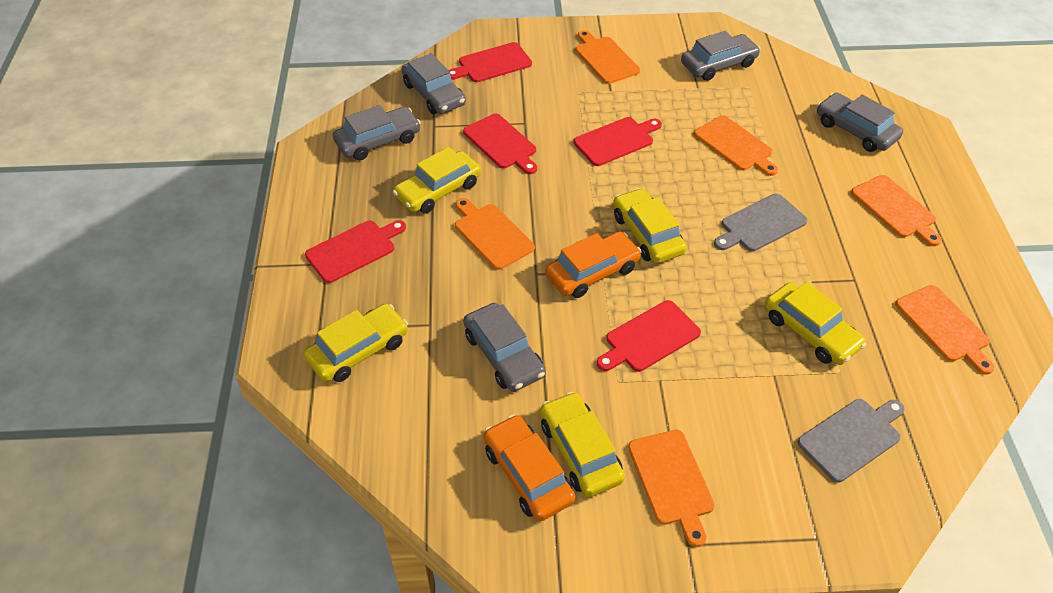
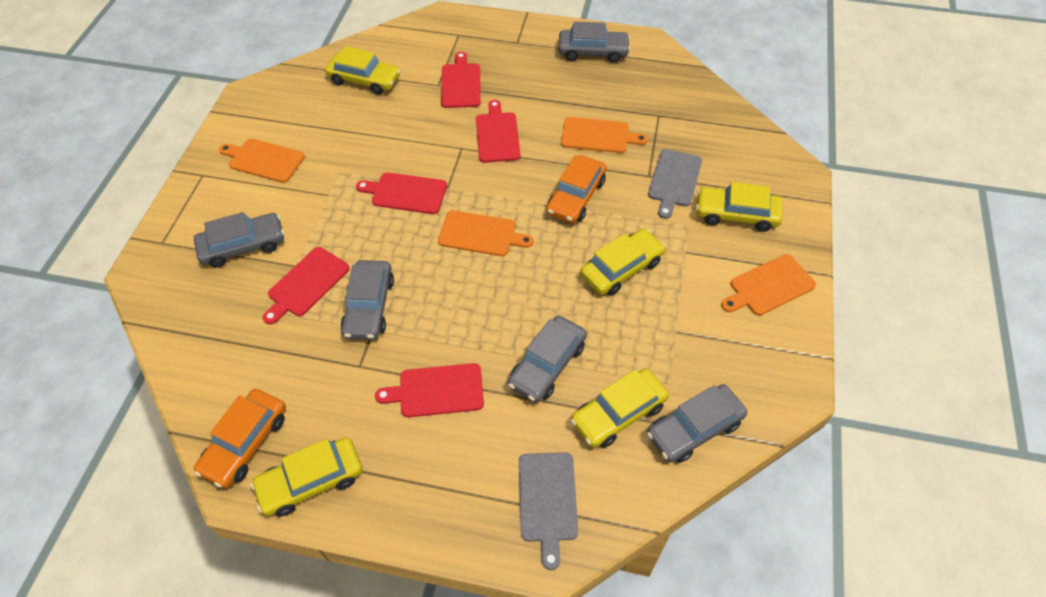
orange cutting board: [455,198,535,270] [575,30,640,84] [628,430,715,547] [694,115,778,176] [851,175,942,246] [895,285,994,375] = 6 -> [219,139,305,183] [438,210,534,256] [561,117,648,153] [721,254,816,315] = 4

